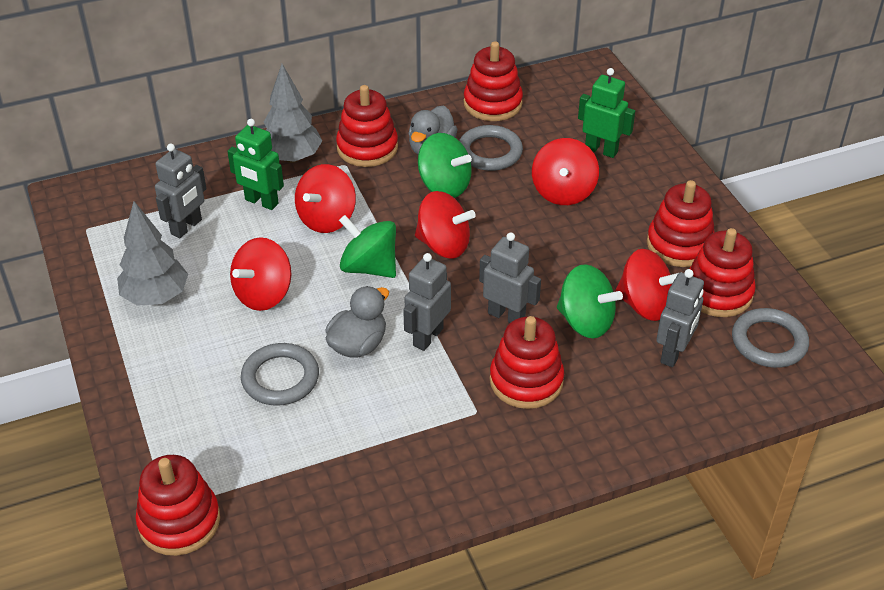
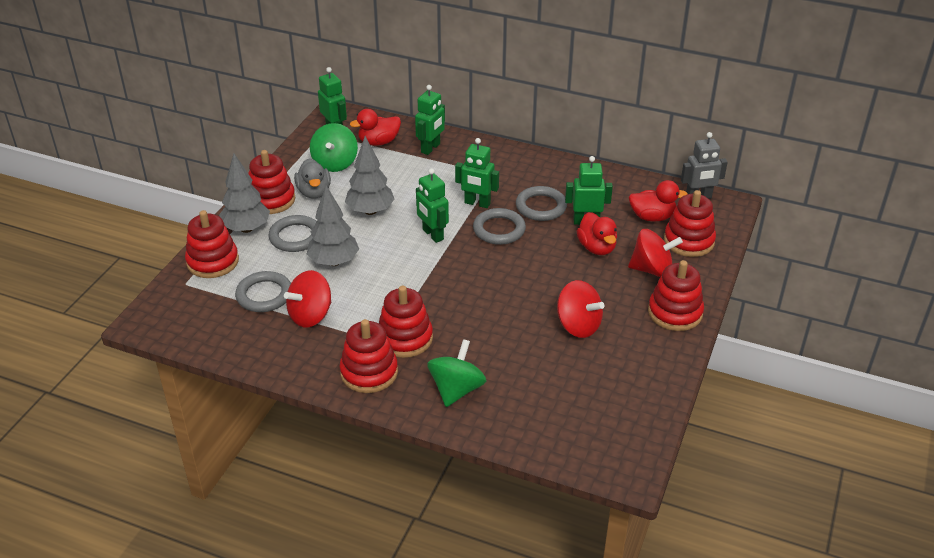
green robot: [227,119,284,210] [578,68,635,158] = 2 -> [318,67,347,125] [415,85,445,155] [416,168,449,243] [455,138,499,208] [565,156,613,225] = 5
green spinning top: [339,215,396,278] [418,133,472,198] [557,264,623,338] = 3 -> [310,123,358,172] [427,339,486,407] = 2
grey duck: [326,286,389,358] [408,106,458,154] = 2 -> [294,158,331,199] = 1
grey ring: [241,343,319,406] [459,125,523,171] [732,308,809,368] = 3 -> [235,271,291,312] [268,215,317,252] [473,208,526,245] [516,186,567,221] = 4
grey robot: [155,144,207,238] [403,253,451,351] [479,232,541,323] [656,269,704,367] = 4 -> [681,132,728,199] = 1
grey tree: [117,201,188,306] [264,64,322,163] = 2 -> [219,153,270,233] [307,186,359,266] [345,136,395,215] = 3
red duck: none = 0 -> [350,109,401,146] [577,212,617,255] [629,180,687,221] = 3
red spinning top: [230,237,291,311] [295,164,356,233] [415,191,476,259] [532,138,599,205] [615,249,678,321] = 5 -> [284,270,331,327] [557,280,605,338] [628,229,683,277] = 3

